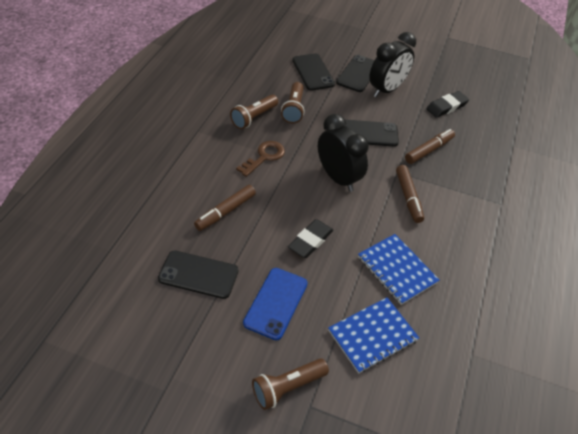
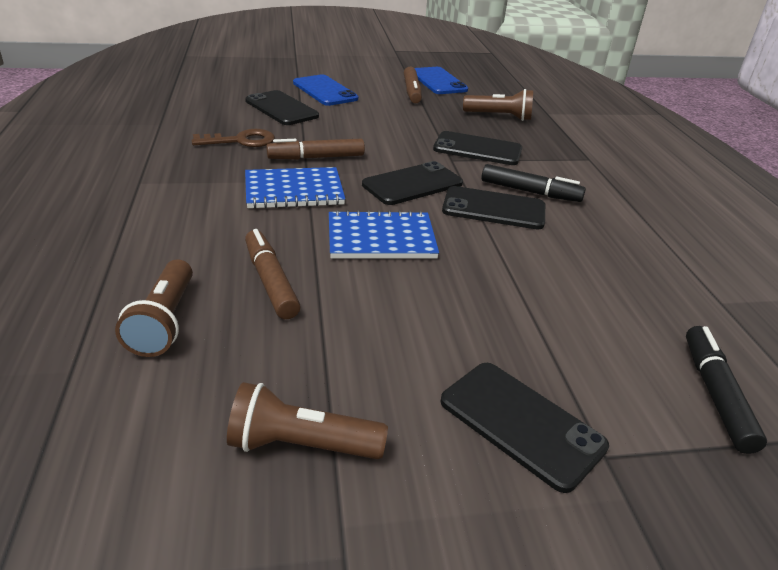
black clock: [318,114,369,192] [369,32,416,97] = 2 -> none = 0
black eraser: [288,219,334,258] [426,91,469,118] = 2 -> none = 0
black marker: none = 0 -> [481,164,586,202] [686,326,767,454] = 2
black phone: [158,250,239,299] [292,53,335,91] [336,55,375,92] [344,119,399,147] = 4 -> [245,90,319,125] [362,161,463,205] [433,131,522,165] [440,363,609,493] [442,186,545,230] = 5
blue phone: [243,268,308,340] = 1 -> [293,75,358,106] [415,67,468,94] = 2

